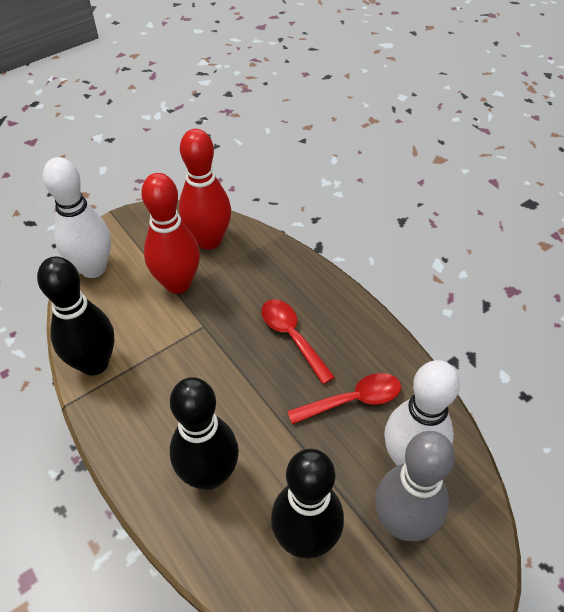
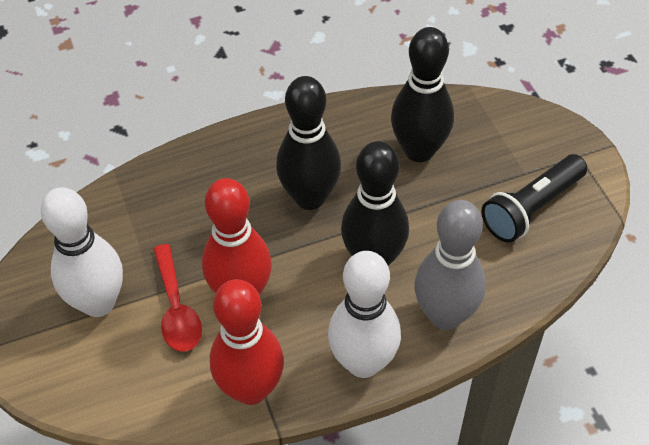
black flashlight: none = 0 -> [481,154,587,243] = 1
red spoon: [261,299,335,384] [287,373,401,424] = 2 -> [153,244,202,352] = 1

